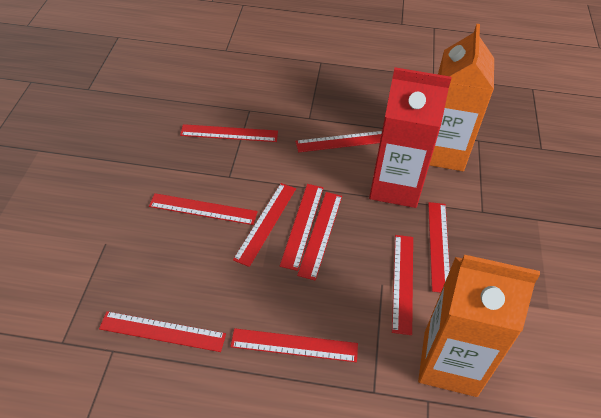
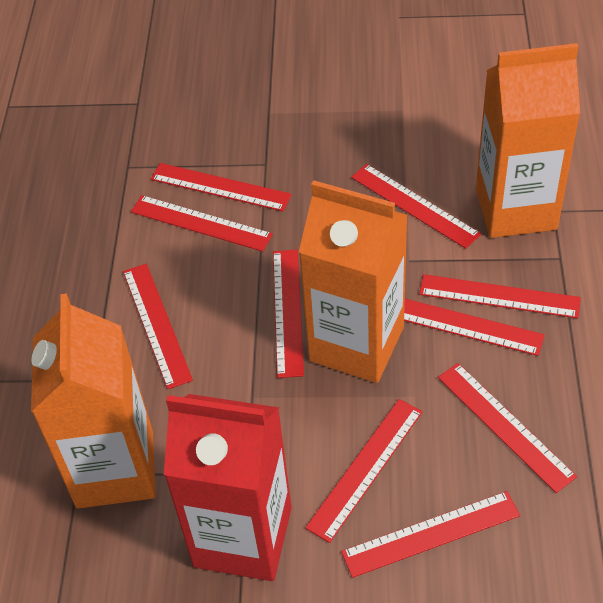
orange carton: [418,255,540,397] [429,24,494,171] = 2 -> [31,294,156,509] [299,180,408,383] [476,43,580,238] = 3

